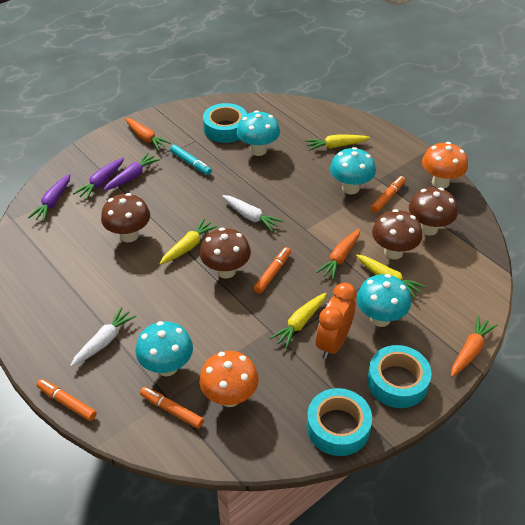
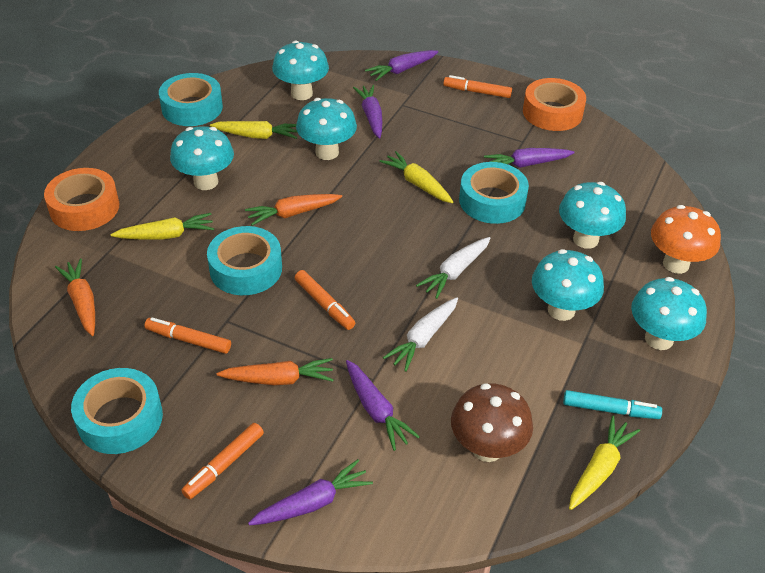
brown mushroom: [101,193,150,242] [200,228,251,279] [372,209,422,259] [409,187,458,235] = 4 -> [451,383,533,462] = 1
orange clock: [316,283,356,359] = 1 -> none = 0
orange mushroom: [199,351,259,407] [422,142,468,189] = 2 -> [651,205,721,274] = 1
orange tape: none = 0 -> [44,168,119,231] [523,78,586,131] = 2
purple carrot: [28,174,71,222] [73,158,124,200] [103,152,160,191] = 3 -> [248,459,373,525] [346,360,420,451] [353,85,382,139] [365,50,438,81] [484,148,575,168] = 5
turquoise mushroom: [136,321,193,376] [237,110,280,156] [330,147,376,194] [357,274,411,327] = 4 -> [170,126,234,190] [272,41,329,100] [296,98,357,160] [532,249,604,321] [559,182,626,249] [631,277,707,350] = 6
turquoise tape: [203,103,247,143] [307,388,372,456] [367,345,432,408] = 3 -> [71,368,163,454] [159,73,223,126] [207,226,282,295] [459,162,529,224] = 4

